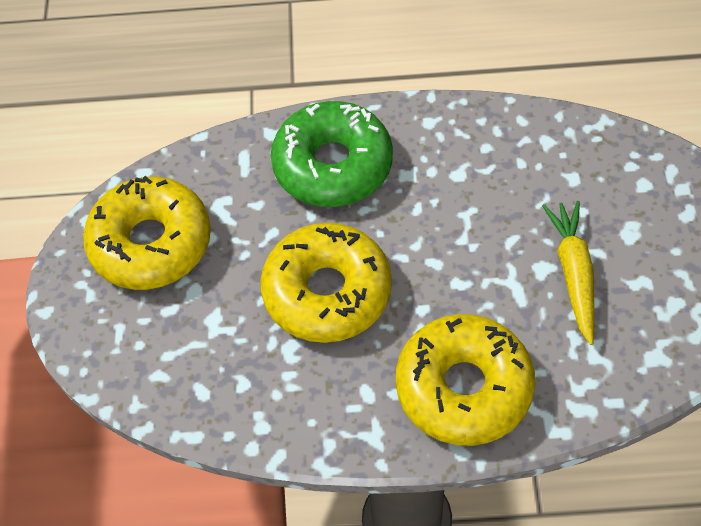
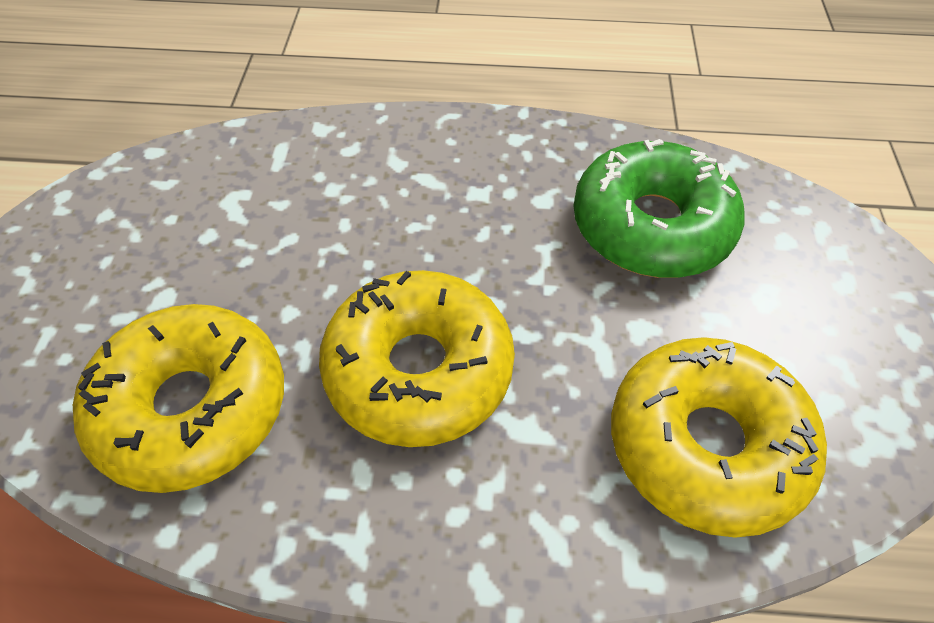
yellow carrot: [542,201,594,345] = 1 -> none = 0

